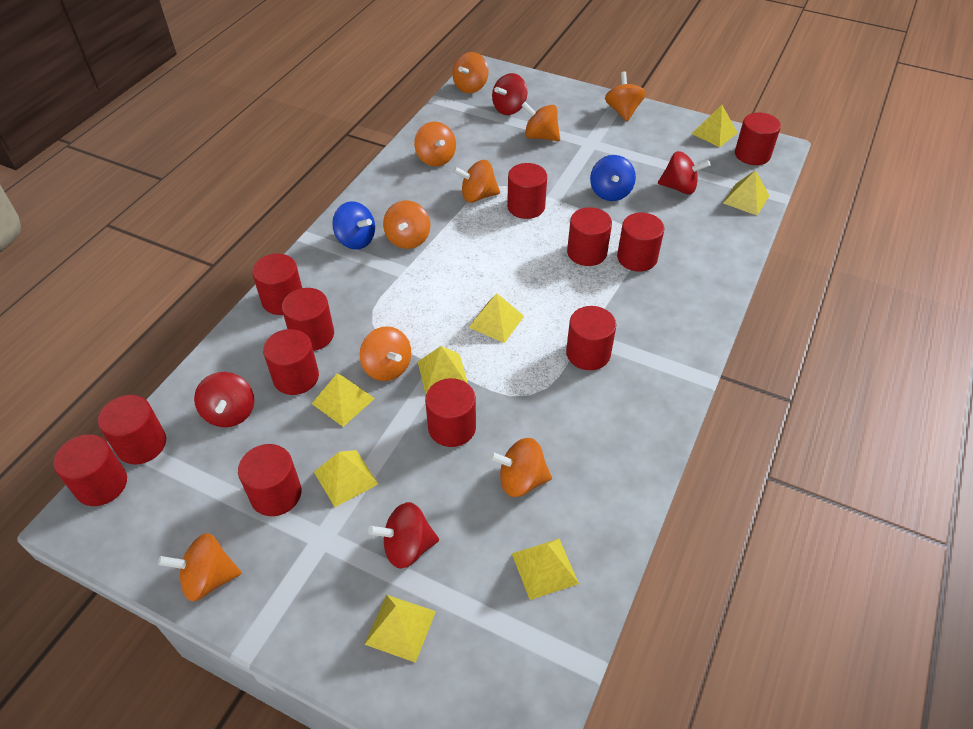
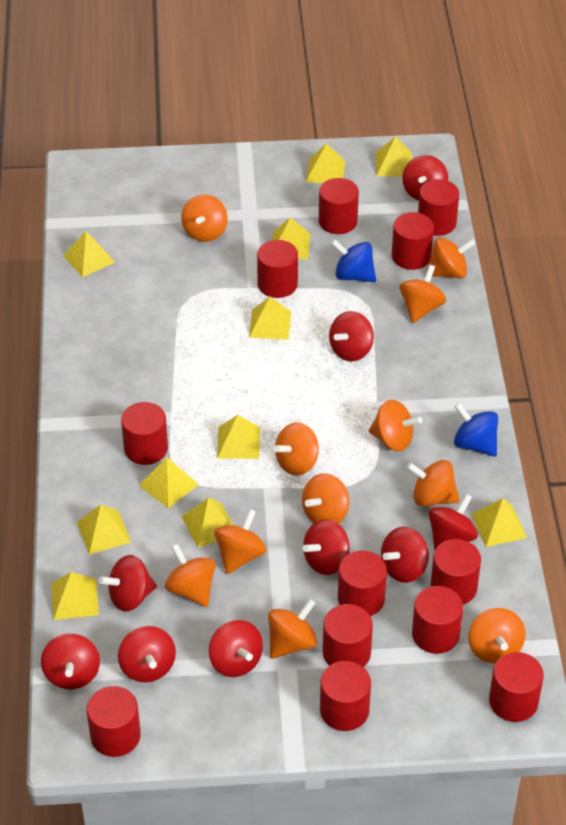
orange spinning top: [158,533,241,602] [360,326,411,381] [383,200,430,249] [414,122,456,166] [453,52,489,93] [453,160,500,202] [489,438,552,497] [521,102,560,141] [605,72,646,122] = 9 -> [165,544,215,607] [181,195,228,242] [215,509,266,574] [268,599,317,659] [274,422,319,476] [302,473,349,524] [369,400,422,451] [400,265,446,323] [407,460,460,507] [426,237,476,278] [468,608,526,663] = 11
red spinning top: [194,372,254,427] [368,502,439,569] [492,73,527,115] [658,151,710,194] = 4 -> [41,634,100,689] [99,555,157,612] [118,626,176,682] [209,620,263,677] [303,519,350,575] [329,311,374,361] [381,527,429,583] [402,155,448,200] [429,494,478,550] = 9
yellow pyramid: [312,374,375,427] [314,450,378,507] [364,595,436,663] [418,346,468,394] [468,293,524,343] [512,539,579,600] [692,105,738,147] [723,170,769,215] = 8 -> [51,572,99,620] [63,231,115,277] [77,505,131,554] [139,457,199,508] [182,498,233,548] [217,415,260,459] [249,297,291,340] [272,217,310,260] [306,143,346,183] [376,136,412,176] [472,498,527,547] = 11

